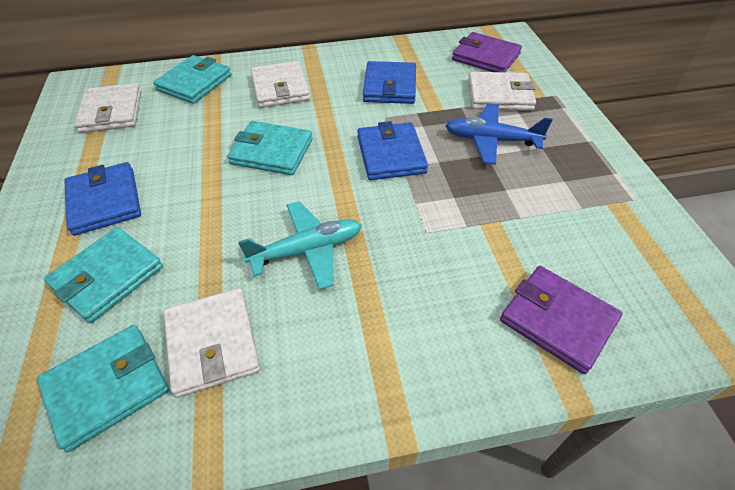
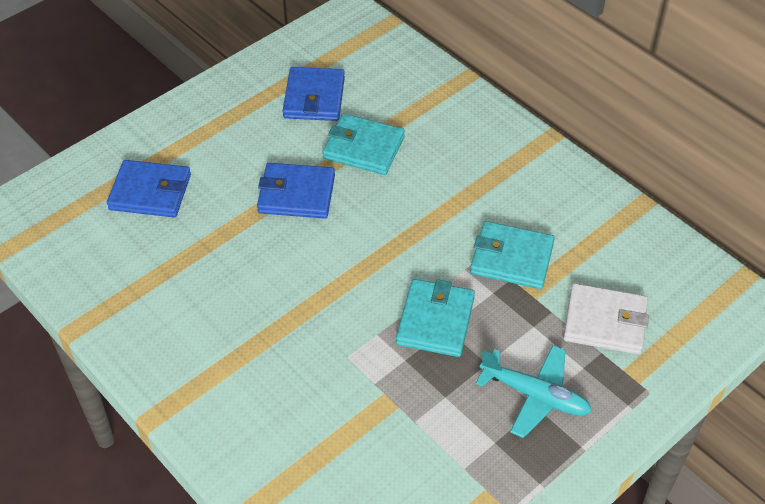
blue plane: [445,104,552,165] = 1 -> none = 0
purple wallet: [452,32,522,72] [500,266,622,374] = 2 -> none = 0
turquoise wallet: [37,325,169,452] [44,227,163,323] [153,55,231,104] [227,121,313,175] = 4 -> [322,114,405,175] [396,279,475,357] [470,221,555,289] = 3
white wallet: [75,83,141,133] [164,288,260,398] [251,61,310,108] [468,72,536,111] = 4 -> [563,283,649,354] = 1

